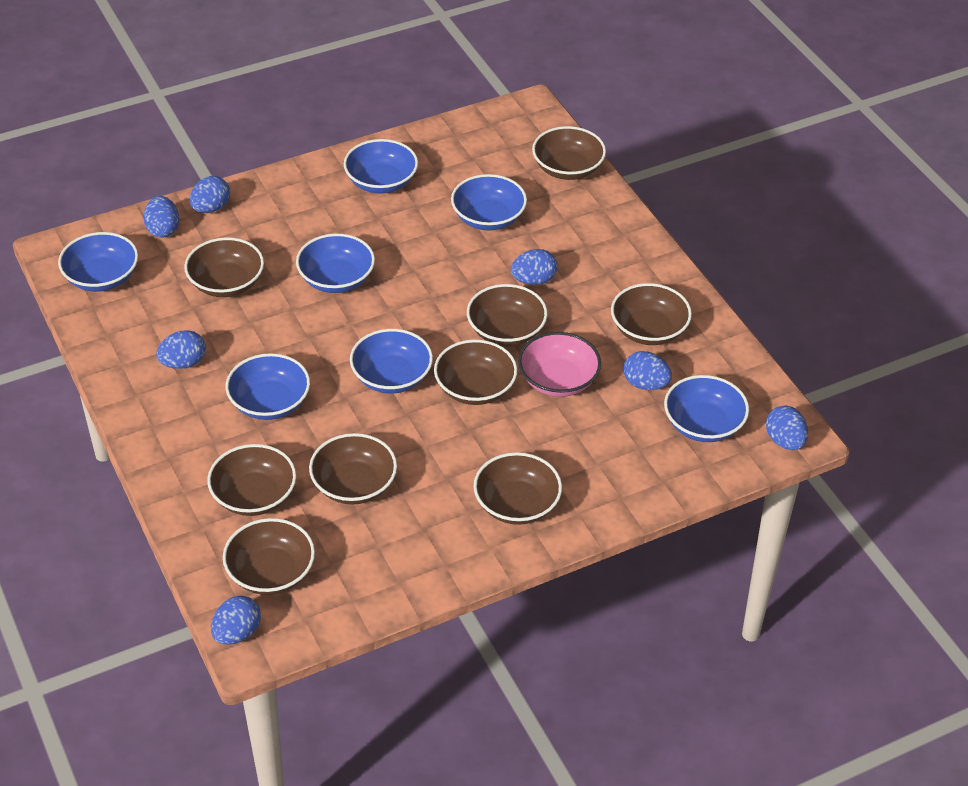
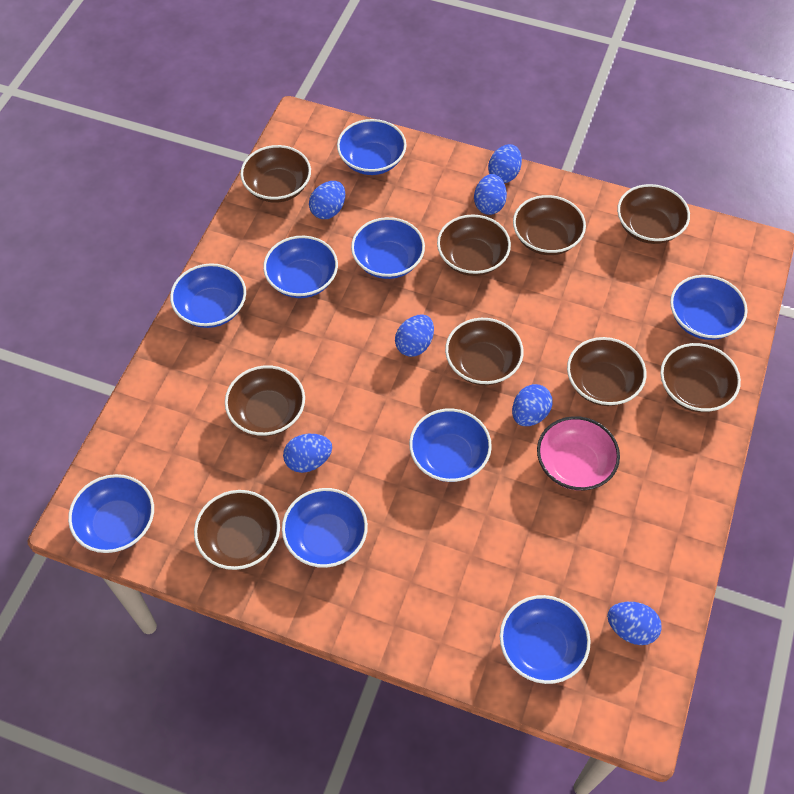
blue bowl: [58,232,138,292] [226,353,310,420] [296,234,375,293] [344,139,418,193] [350,329,433,394] [451,174,527,230] [664,375,749,442] = 7 -> [68,474,154,553] [170,263,246,328] [263,236,338,298] [282,488,368,568] [337,119,406,175] [351,217,425,279] [409,408,492,482] [500,595,591,684] [670,275,748,340] = 9

